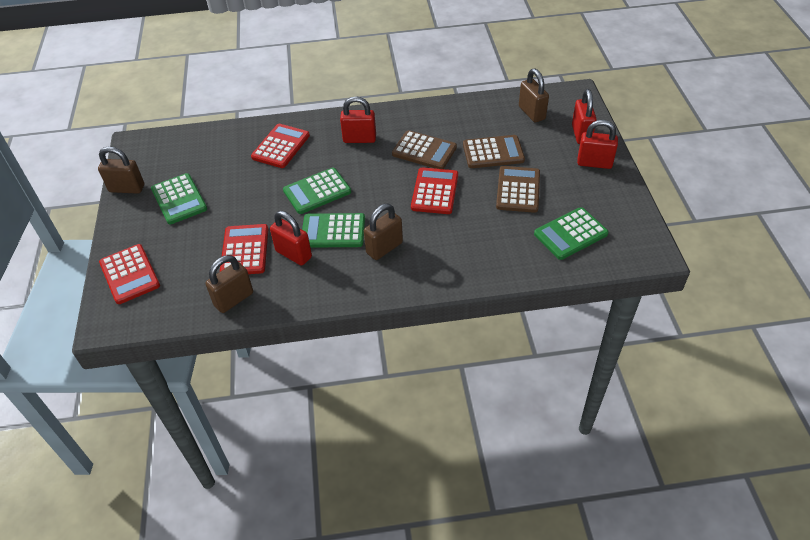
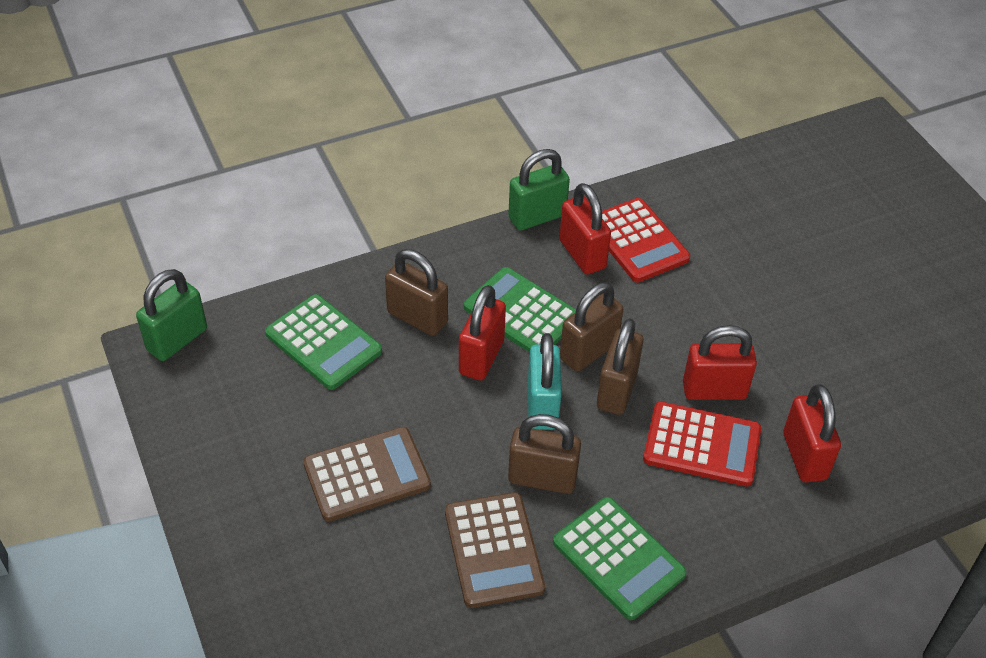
brown calculator: [392,130,457,169] [463,135,525,168] [496,166,540,213] = 3 -> [303,427,431,522] [445,492,545,608] = 2
green calculator: [151,173,207,224] [283,168,351,214] [302,213,365,248] [534,207,609,260] = 4 -> [265,294,382,390] [464,267,576,353] [553,497,687,620] = 3
green padlock: none = 0 -> [136,269,207,361] [508,149,570,231] = 2
red calculator: [99,244,160,304] [220,224,268,274] [251,124,310,168] [411,167,458,214] = 4 -> [602,198,690,283] [643,401,761,487] = 2
turquoise padlock: none = 0 -> [528,333,562,430] = 1

